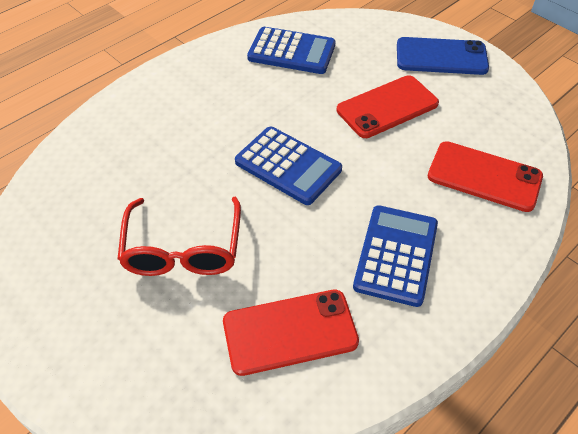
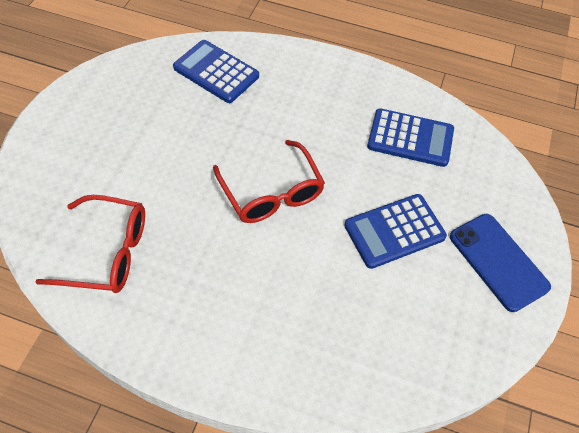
red glasses: [117,197,241,276] = 1 -> [35,195,145,293] [213,140,325,223] = 2
red phone: [223,290,359,376] [337,75,439,138] [428,141,543,212] = 3 -> none = 0

